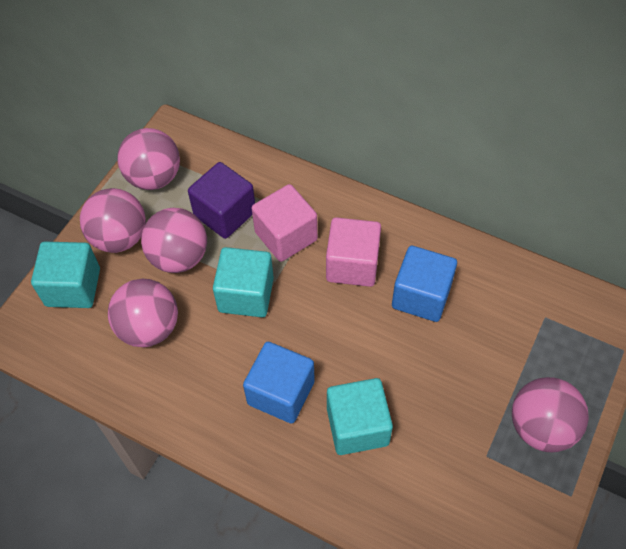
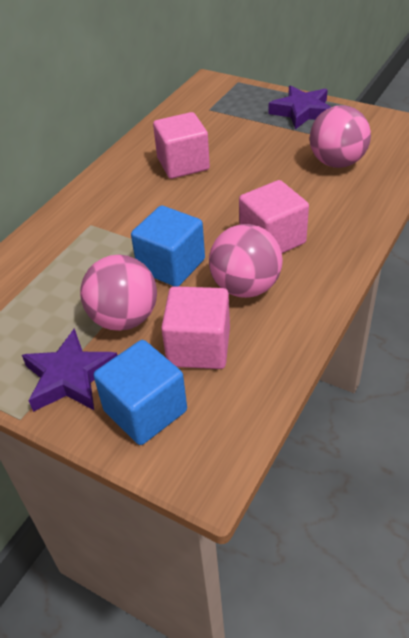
pink ball: [80,188,146,253] [108,279,178,347] [117,128,180,190] [141,208,207,273] [512,377,589,452] = 5 -> [80,255,157,331] [209,224,283,298] [310,106,371,168] = 3
pink cube: [252,184,318,262] [326,217,381,287] = 2 -> [153,112,210,179] [161,286,230,369] [239,180,309,253] = 3
purple cube: [188,162,255,239] = 1 -> none = 0
purple star: none = 0 -> [22,328,117,412] [268,85,331,129] = 2
turquoise cube: [31,242,100,308] [213,247,274,317] [327,378,393,455] = 3 -> none = 0

